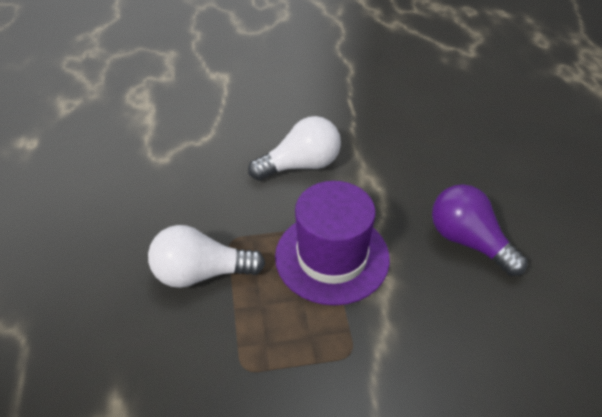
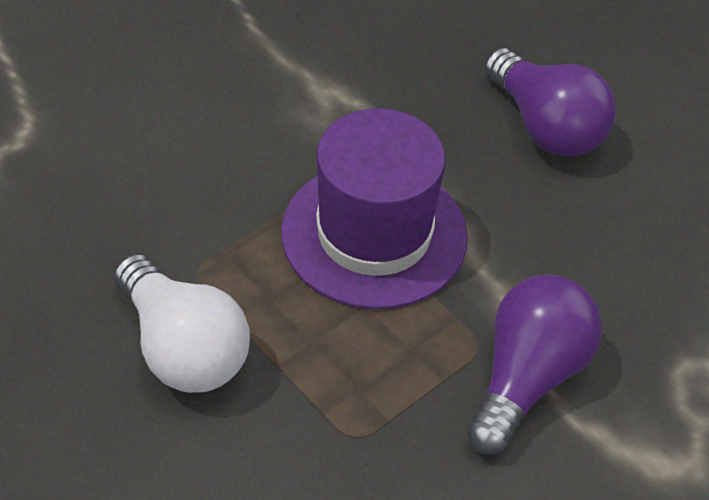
purple light bulb: [432,184,527,276] = 1 -> [466,275,602,455] [484,48,616,157] = 2
white light bulb: [148,225,265,288] [248,116,341,181] = 2 -> [114,254,250,393] = 1

